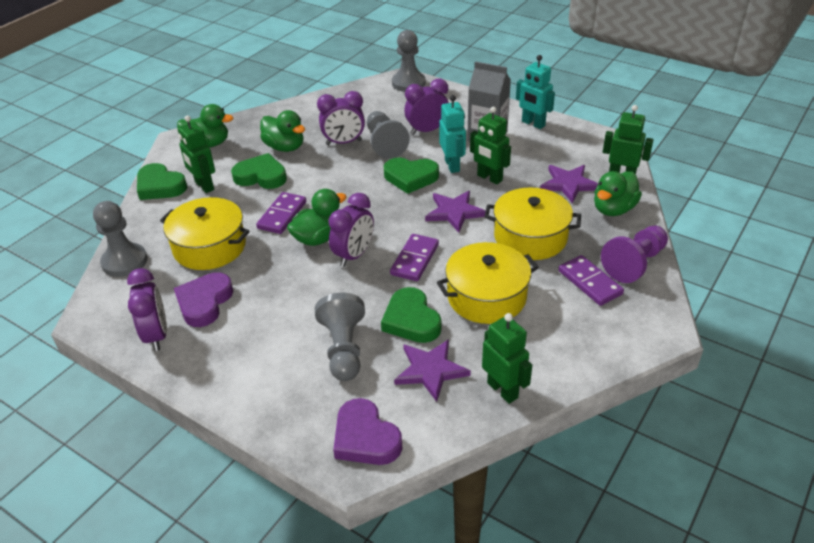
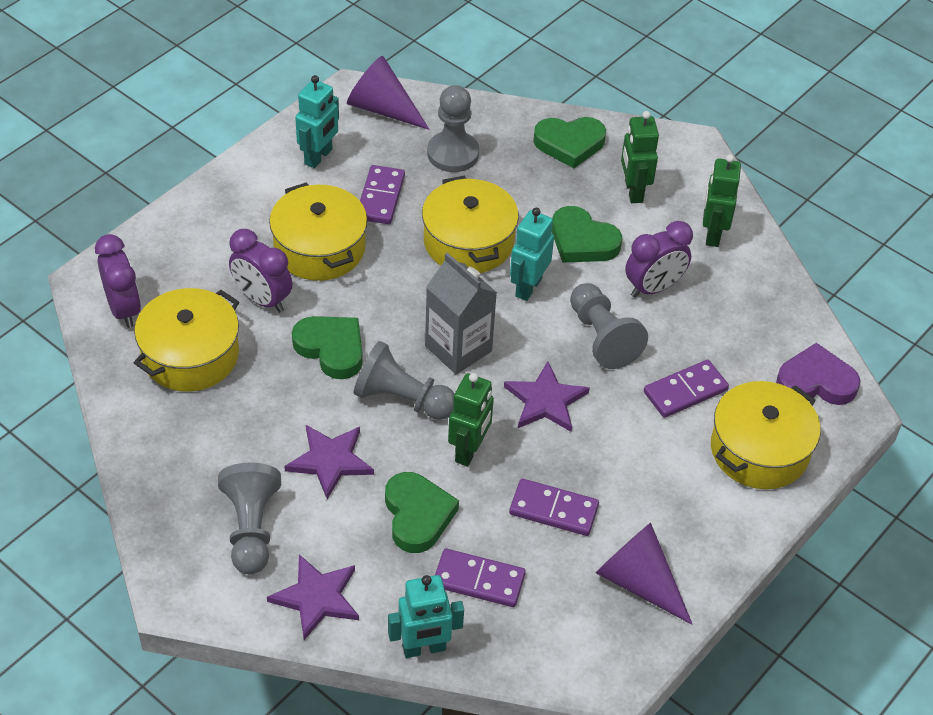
green duck: [177,104,234,148] [260,110,305,152] [287,189,347,246] [594,171,642,216] = 4 -> none = 0
green robot: [178,115,215,193] [470,106,511,184] [482,313,532,404] [603,105,653,175] = 4 -> [448,373,494,467] [621,111,659,203] [703,154,741,247] = 3
purple clock: [127,268,167,351] [317,91,365,145] [328,193,374,267] [404,79,449,135] = 4 -> [95,234,141,328] [229,229,292,313] [625,221,693,298] = 3
purple cone: none = 0 -> [347,56,430,130] [595,523,693,625] = 2
purple domino: [256,192,306,234] [390,234,439,281] [559,255,624,306] = 3 -> [360,165,405,224] [435,549,526,607] [509,479,599,536] [644,360,729,418] = 4
purple heart: [174,272,233,327] [333,398,402,465] = 2 -> [776,343,860,405] = 1
purple pawn: [601,226,668,283] = 1 -> none = 0
turquoise robot: [439,95,466,173] [516,55,555,129] = 2 -> [295,75,339,168] [388,575,464,658] [510,208,554,301] = 3
yellow pot: [160,197,250,270] [437,242,539,324] [484,187,581,260] = 3 -> [134,288,239,392] [269,183,367,281] [422,176,519,273] [711,381,821,489] = 4

